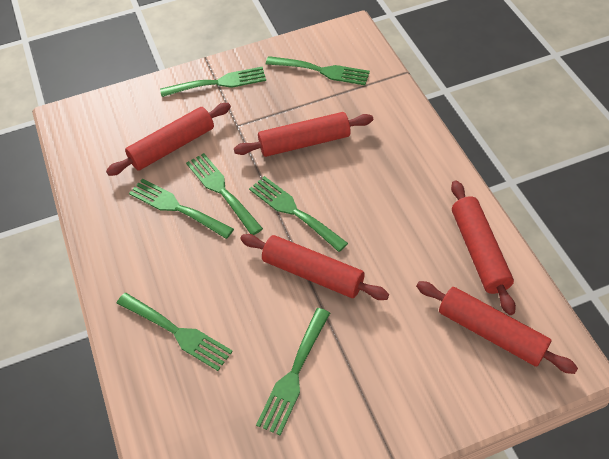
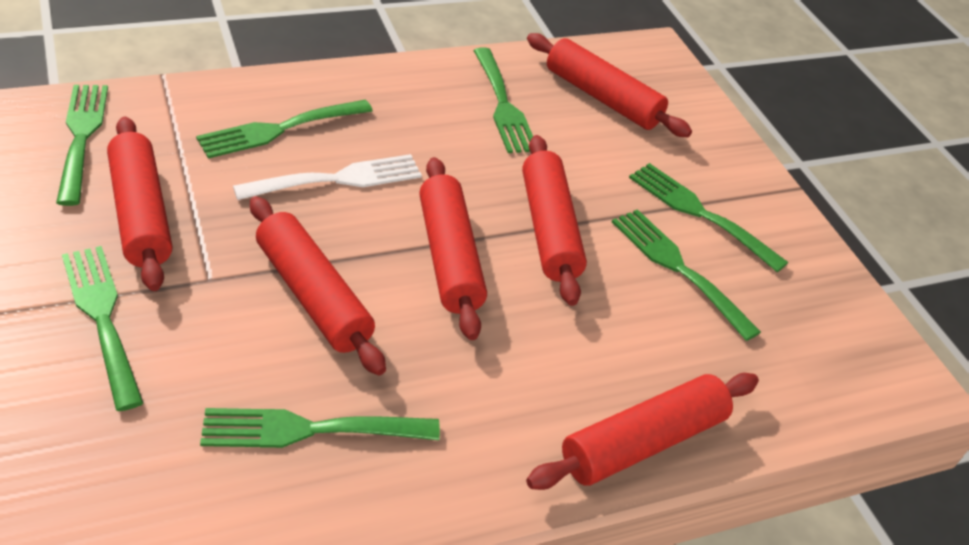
red rolling pin: [106,103,231,176] [234,112,373,157] [240,234,389,300] [416,281,578,374] [451,180,516,315] = 5 -> [107,117,173,291] [250,196,386,376] [419,157,487,340] [522,135,587,306] [526,373,759,490] [527,33,692,137] = 6
white fork: none = 0 -> [233,154,422,200] = 1

